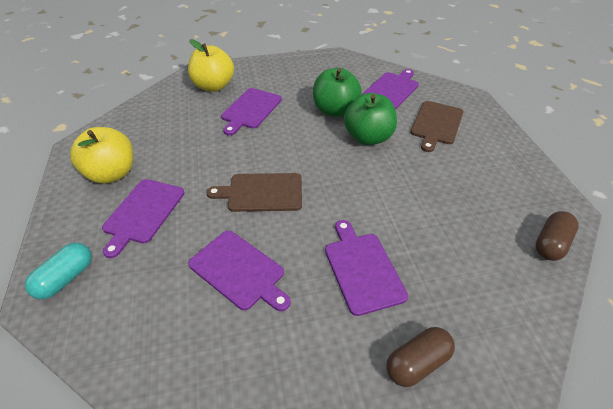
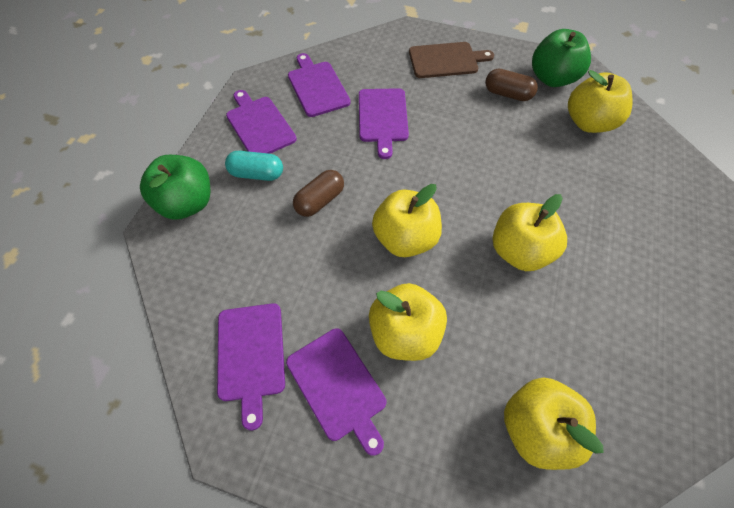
brown cutting board: [206,173,302,212] [410,101,464,152] = 2 -> [409,42,494,78] = 1
yellow apple: [70,127,133,184] [188,39,234,92] = 2 -> [369,283,447,361] [372,184,442,257] [493,194,567,271] [504,377,603,470] [568,70,633,133] = 5

